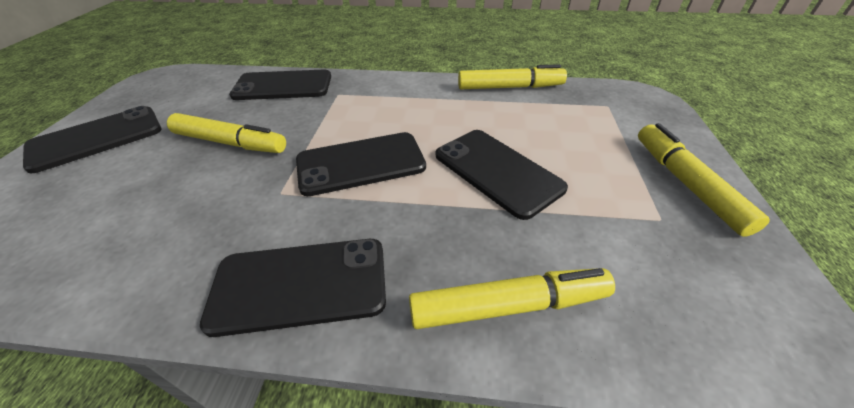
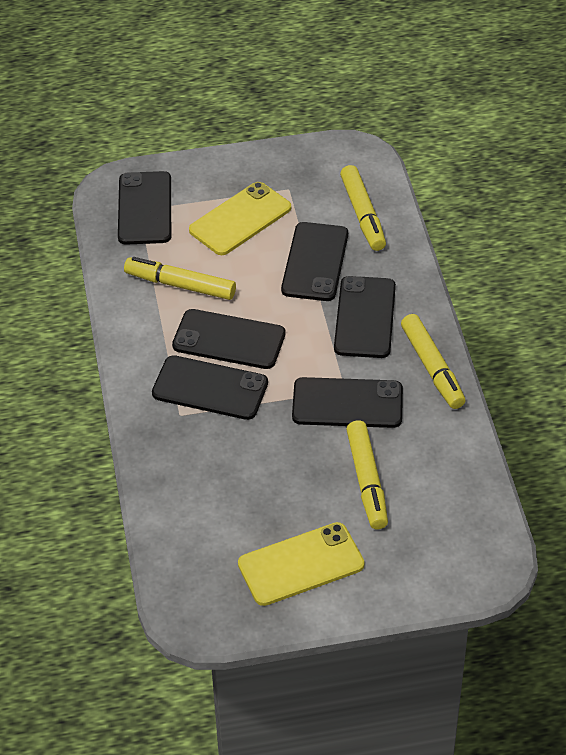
black phone: [23,106,161,173] [200,239,386,337] [229,70,331,100] [296,132,426,196] [436,130,568,220] = 5 -> [118,171,171,245] [152,355,268,420] [172,309,285,369] [281,222,348,301] [292,377,403,428] [334,276,396,358] = 6
yellow phone: none = 0 -> [189,182,291,255] [238,522,365,606] = 2

